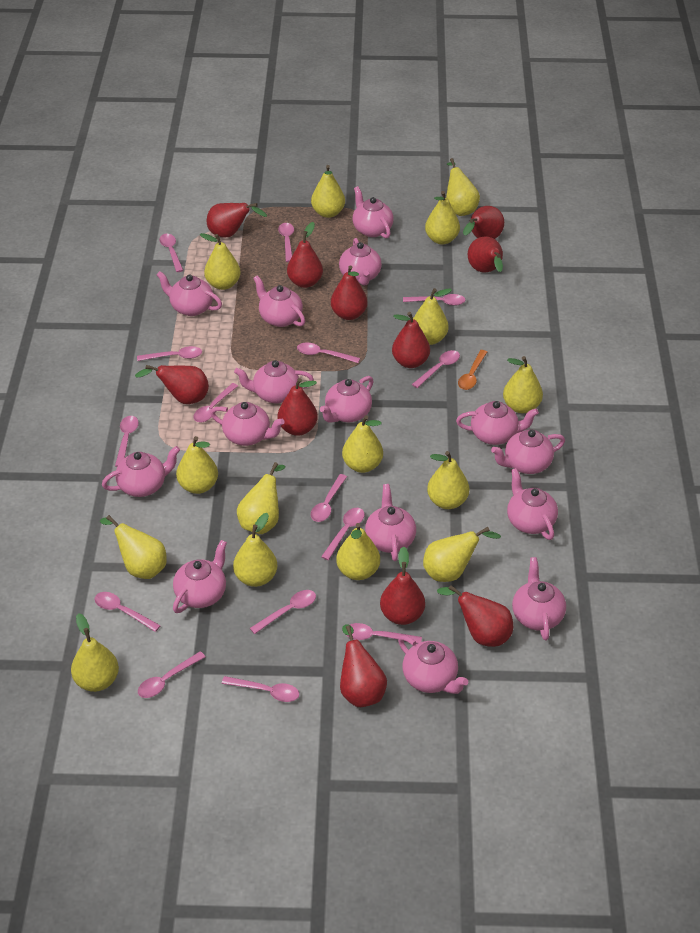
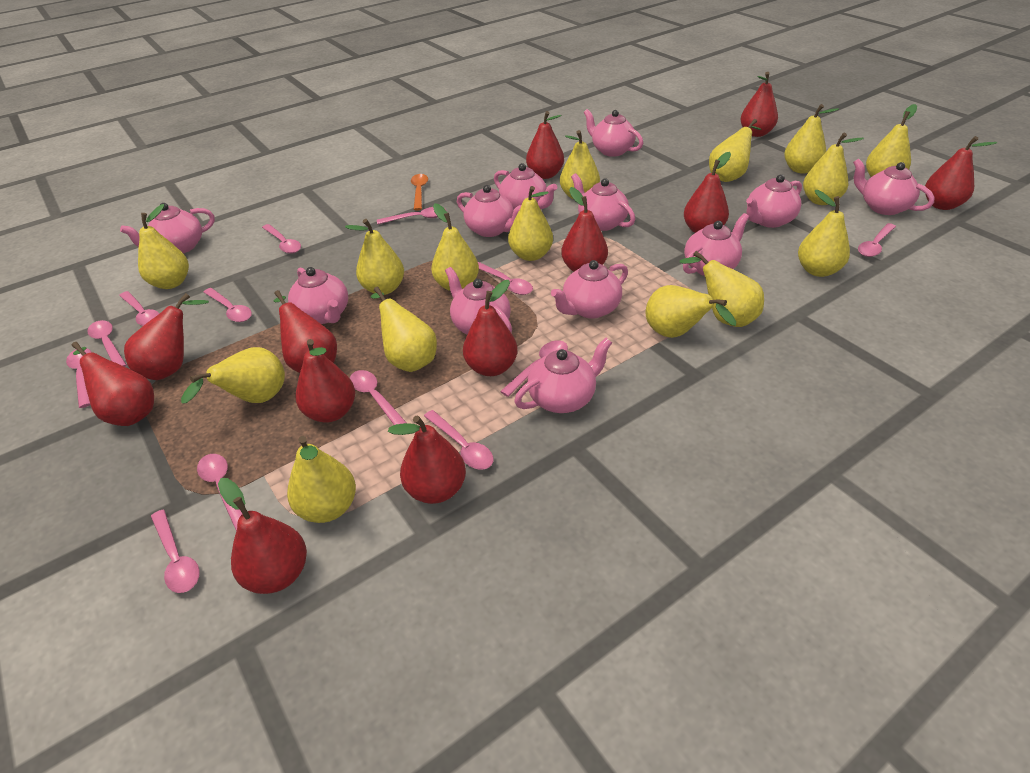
pink spoon: [95,592,161,632] [115,416,139,467] [137,346,202,361] [138,651,206,698] [159,234,183,272] [194,383,238,422] [221,676,299,702] [250,590,316,634] [278,223,294,262] [297,342,360,363] [311,474,347,522] [321,508,365,560] [345,623,422,644] [403,294,465,306] [412,350,460,388] = 15 -> [66,348,91,408] [87,320,127,367] [119,291,160,326] [151,510,200,593] [197,454,242,531] [203,288,252,322] [262,224,301,254] [350,370,407,425] [377,207,446,224] [424,410,494,470] [478,262,533,295] [500,340,568,397] [858,223,896,257] = 13
pink teapot: [102,446,180,497] [156,271,222,316] [173,540,227,613] [211,402,285,446] [234,360,314,403] [253,275,305,327] [320,376,374,423] [339,238,382,286] [352,186,394,238] [365,484,416,561] [398,635,468,694] [456,401,539,445] [491,429,565,474] [507,468,558,540] [512,557,566,641] = 15 -> [120,203,215,253] [288,267,348,324] [445,267,512,335] [457,185,521,237] [494,163,557,209] [514,338,612,413] [551,260,628,319] [571,173,635,231] [583,109,643,157] [683,213,749,276] [746,174,802,228] [853,158,935,215] = 12
red pear: [135,365,209,404] [207,203,267,238] [278,378,318,436] [287,222,323,288] [331,265,367,320] [340,624,387,707] [380,546,425,625] [392,312,430,368] [437,585,513,647] [463,206,504,239] [468,237,503,273] = 11 -> [72,342,154,426] [124,293,209,380] [218,478,307,594] [274,290,337,373] [296,339,355,423] [388,415,466,504] [463,280,518,376] [526,111,564,179] [561,187,608,272] [684,152,731,233] [741,72,778,137] [925,136,997,210] = 12

